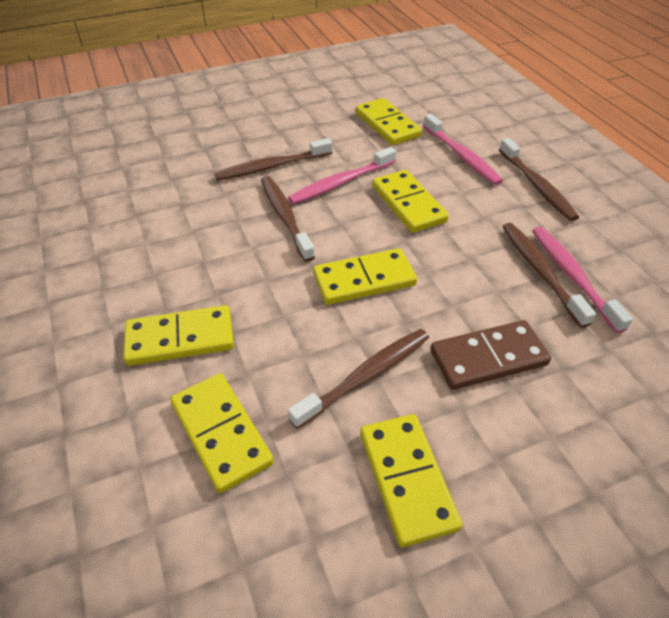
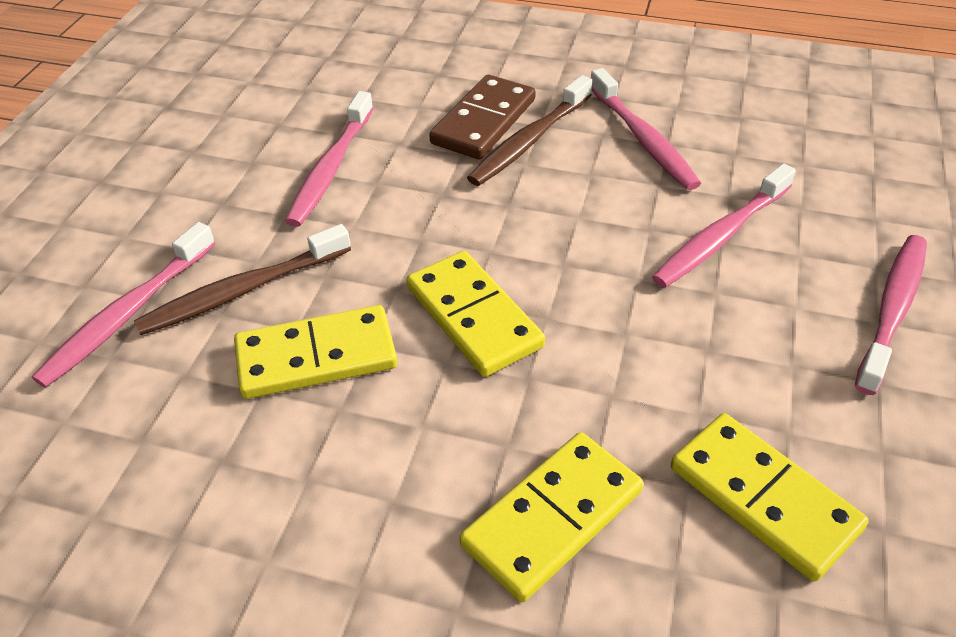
brown toothbrush: [214,138,332,181] [261,176,315,262] [288,329,429,429] [499,138,579,221] [502,223,596,328] = 5 -> [134,224,351,335] [467,75,592,186] = 2
pink toothbrush: [288,147,396,204] [423,114,503,185] [532,227,633,333] = 3 -> [32,222,215,387] [285,91,374,227] [591,68,701,190] [652,164,796,288] [855,235,927,395] = 5
yellow domino: [123,305,234,366] [170,373,274,493] [313,248,417,305] [355,98,422,145] [360,414,462,547] [372,170,449,233] = 6 -> [234,305,397,399] [406,251,545,377] [460,432,643,602] [671,413,869,582] = 4

